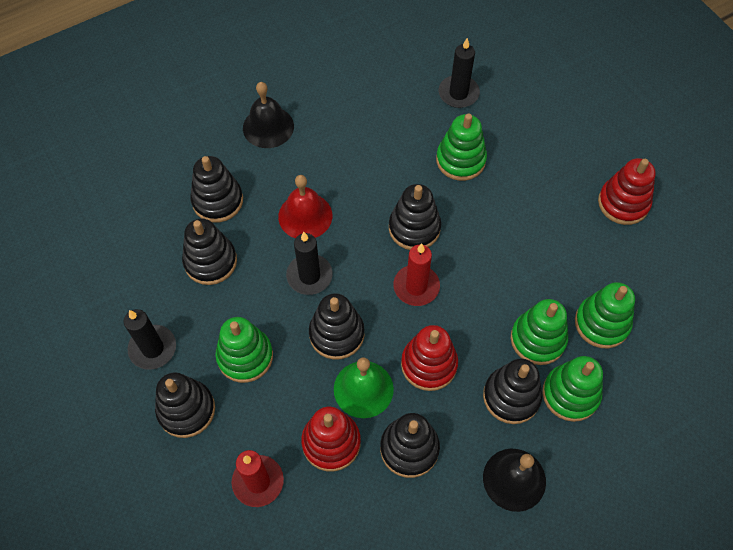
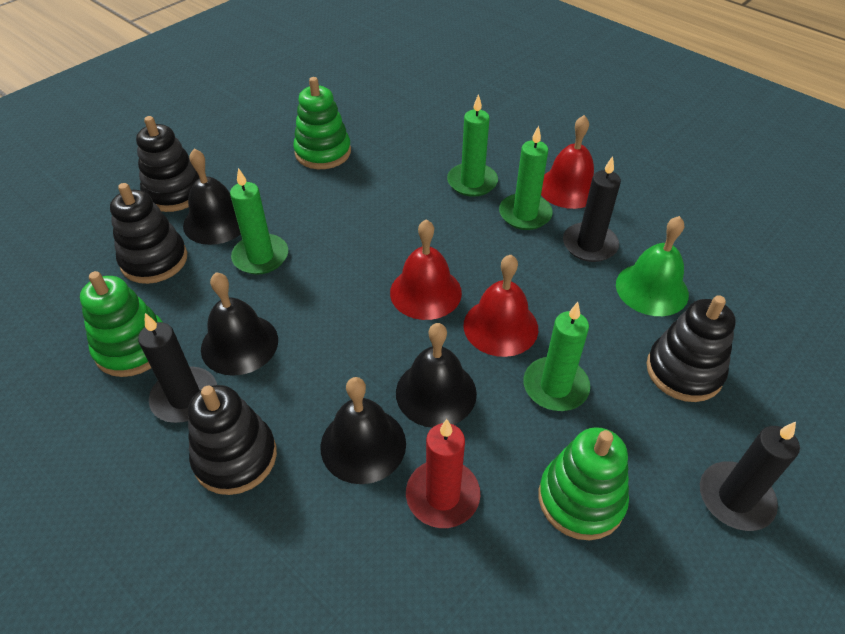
black bell: [243,82,294,148] [483,449,546,512] = 2 -> [183,149,241,245] [201,272,278,376] [320,377,406,484] [396,323,477,428] = 4
black stacking toy: [155,372,215,438] [182,218,237,285] [190,156,243,223] [309,293,365,360] [380,413,440,478] [389,184,441,250] [483,359,542,424] = 7 -> [110,183,187,284] [136,116,199,212] [188,385,277,495] [646,295,736,402] = 4
green candle: none = 0 -> [230,168,288,275] [447,94,498,197] [499,125,553,230] [523,302,590,411] = 4
green stacking toy: [215,317,273,383] [436,113,487,181] [511,299,568,365] [542,356,603,422] [575,282,635,348] = 5 -> [80,271,163,377] [293,77,351,169] [539,427,629,540] = 3
red bell: [278,175,332,239] = 1 -> [390,219,462,320] [463,254,538,357] [541,115,594,209] = 3
red candle: [232,450,284,507] [393,243,440,306] = 2 -> [406,419,480,528] = 1
red stacking toy: [301,407,361,472] [401,325,458,391] [598,158,656,225] = 3 -> none = 0

